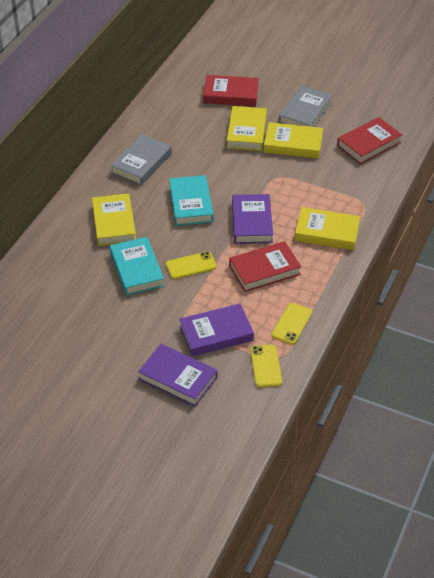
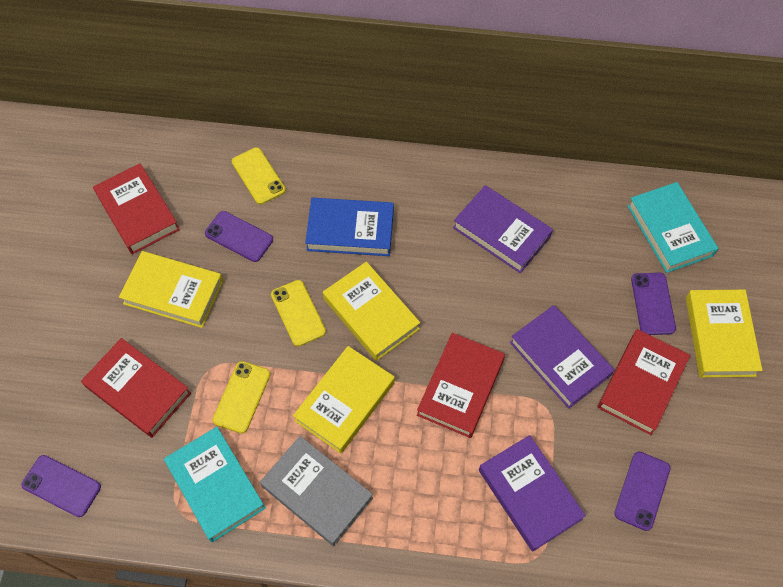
blue book: none = 0 -> [305,198,394,256] = 1
grey book: [111,134,172,186] [279,86,333,127] = 2 -> [260,436,373,546] = 1
purple phone: none = 0 -> [21,455,101,517] [205,211,273,262] [614,452,671,531] [631,272,676,335] = 4
red book: [203,75,259,107] [229,241,301,292] [337,117,402,164] = 3 -> [81,338,191,438] [93,163,180,254] [417,333,505,438] [598,329,690,435] = 4

